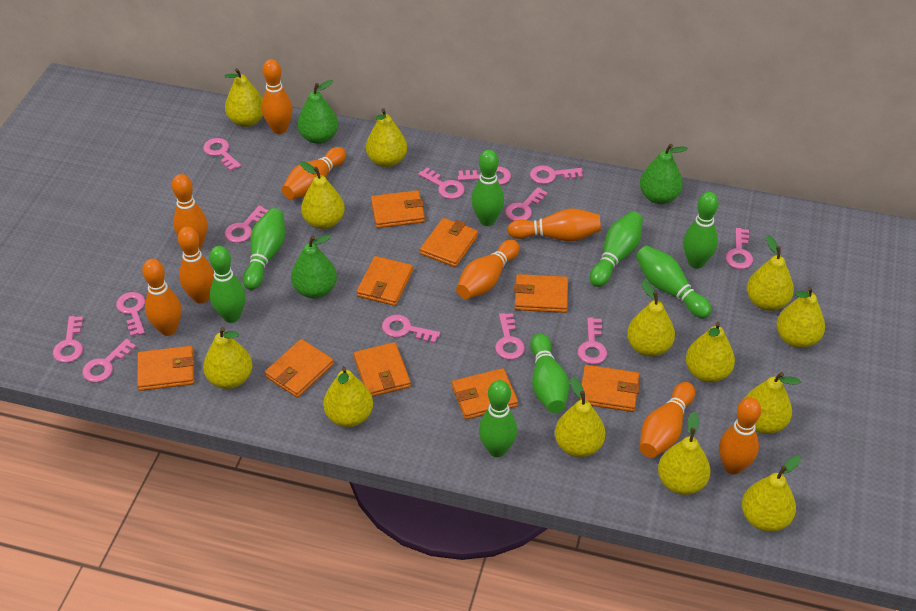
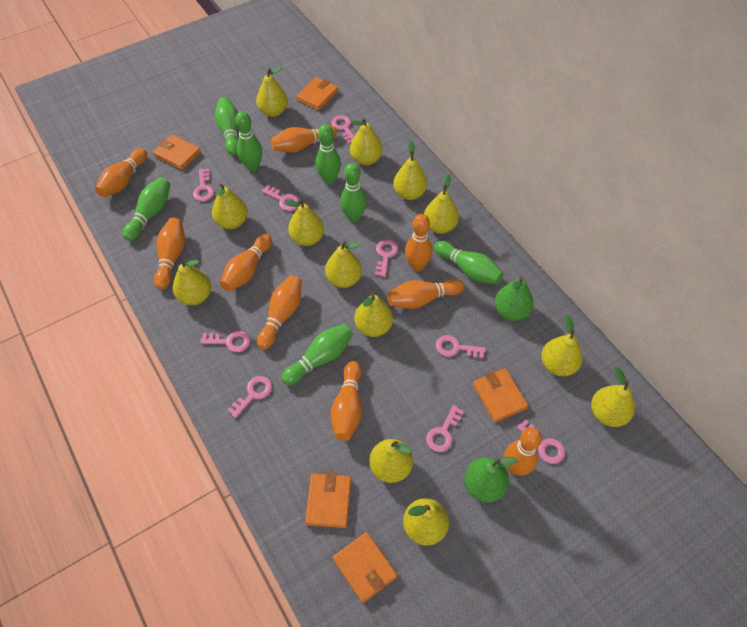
green bowling pin: [209,246,245,323] [243,208,285,290] [471,150,504,226] [479,380,517,457] [530,333,569,413] [590,211,643,287] [636,245,712,318] [683,192,719,269] = 8 -> [123,177,170,241] [215,97,238,156] [235,111,262,171] [281,324,353,385] [315,124,341,184] [340,163,367,222] [434,241,504,284] = 7
green pear: [291,235,337,298] [298,80,338,144] [640,144,688,204] = 3 -> [464,457,517,502] [495,277,534,321] = 2
orange wallet: [137,346,194,391] [265,339,334,398] [354,342,411,397] [357,256,413,306] [371,190,425,228] [420,218,478,267] [452,368,518,420] [514,274,568,313] [579,365,640,412] = 9 -> [153,134,201,170] [296,77,338,111] [305,472,351,528] [333,532,398,603] [473,368,528,423] = 5
pink key: [53,316,83,363] [82,339,136,382] [116,292,145,337] [203,138,241,171] [224,205,268,243] [382,315,440,343] [418,168,465,199] [458,166,511,185] [495,313,525,360] [505,187,548,221] [530,165,583,184] [578,317,607,364] [725,228,753,269] = 13 -> [193,169,214,201] [200,331,250,352] [227,376,272,418] [262,185,299,211] [331,115,354,144] [375,239,398,277] [426,405,464,452] [436,335,486,358] [517,419,565,464] = 9

